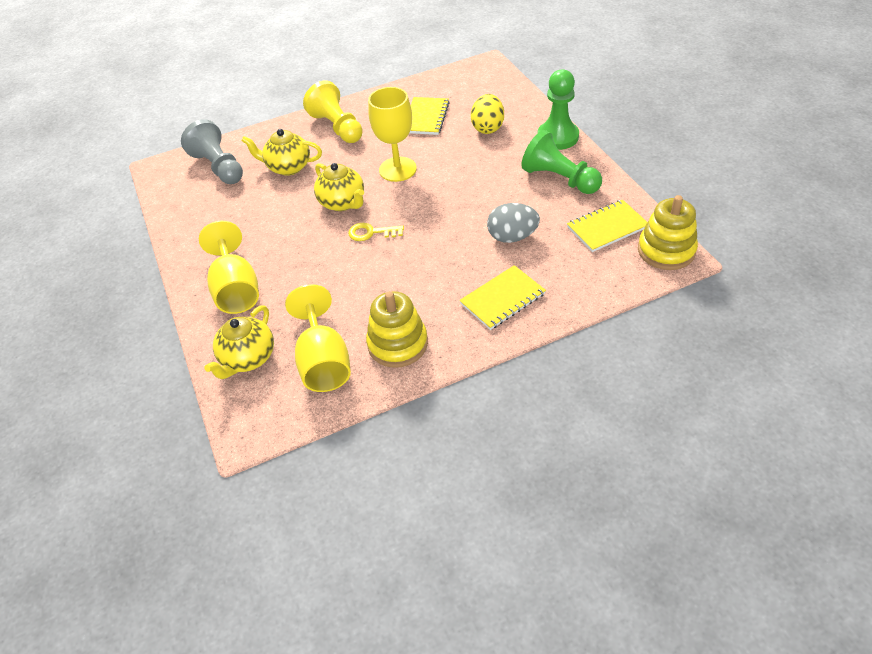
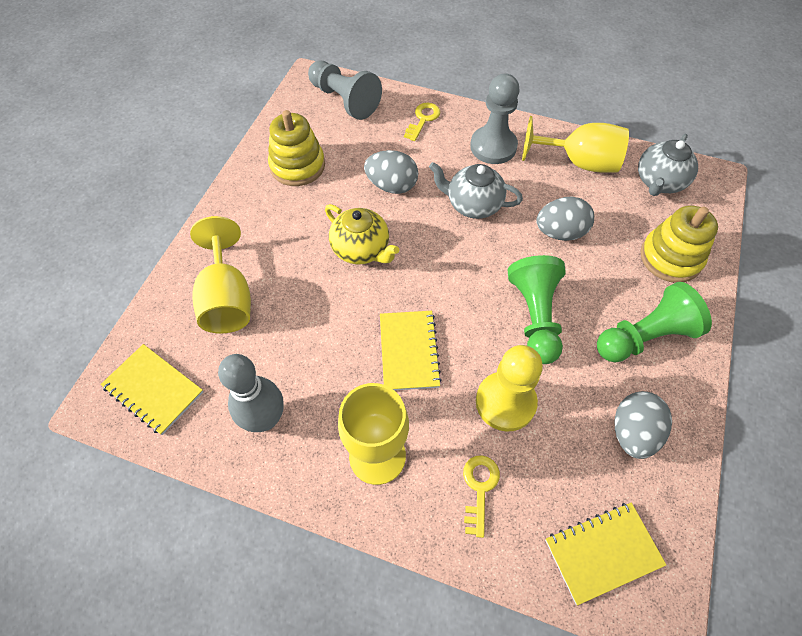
grey bowling pin: none = 0 -> [218,354,284,432] = 1
grey egg: [487,203,540,243] = 1 -> [364,150,418,194] [536,197,594,241] [615,391,672,459] = 3
grey pawn: [181,119,243,184] = 1 -> [308,61,382,120] [470,74,520,164] = 2
grey teapot: none = 0 -> [429,162,523,219] [638,134,698,196] = 2
yellow egg: [471,94,504,134] = 1 -> none = 0
yellow key: [348,223,404,241] = 1 -> [404,103,440,141] [463,455,500,538] = 2
yellow teapot: [204,305,274,379] [241,129,322,176] [314,163,364,211] = 3 -> [325,204,399,264] = 1

